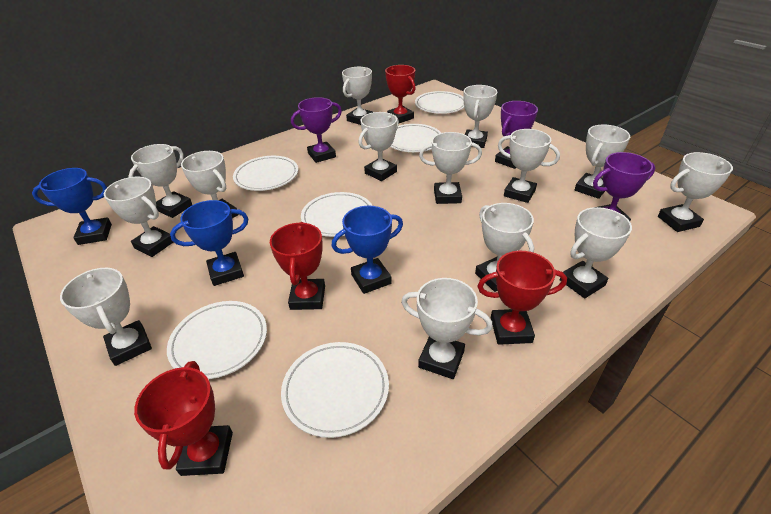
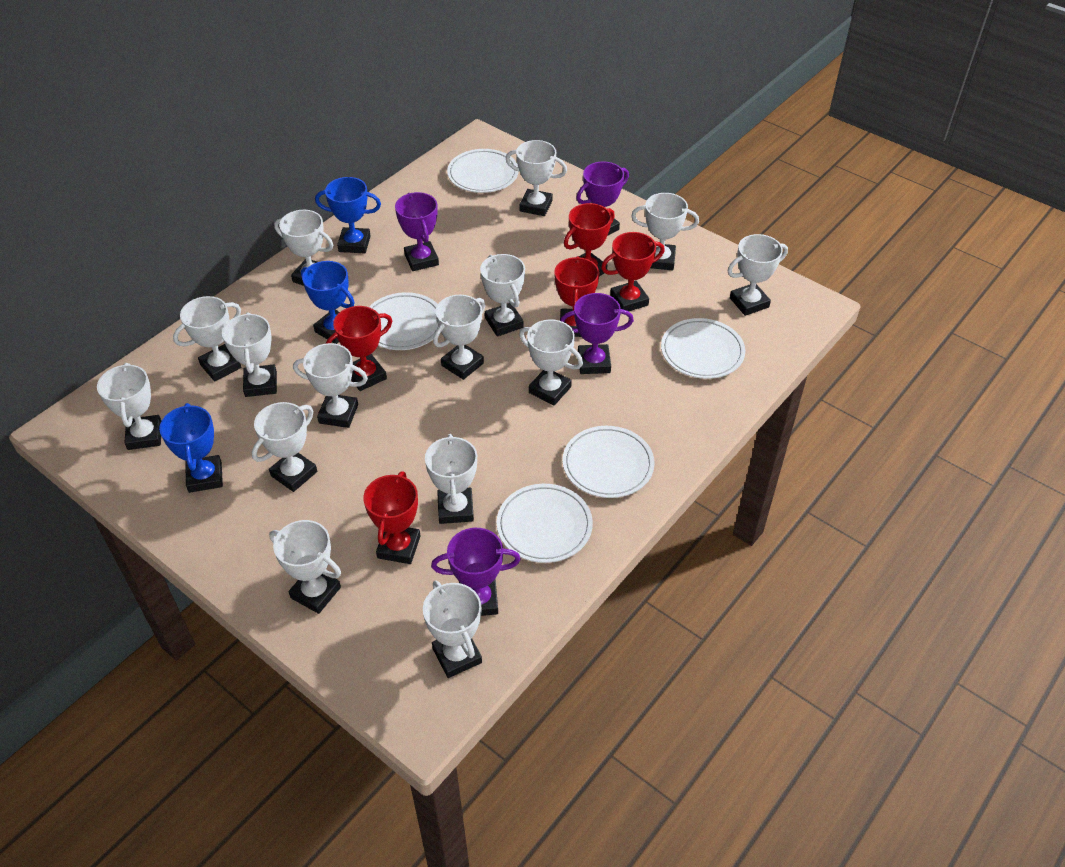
purple trophy: [291,97,342,163] [495,101,538,169] [593,152,655,221] = 3 -> [395,192,439,271] [431,528,521,616] [560,293,634,374] [576,161,629,236] = 4
red trophy: [134,361,233,476] [270,222,325,310] [385,65,416,123] [477,251,567,345] = 4 -> [325,306,392,391] [363,471,420,564] [554,256,600,337] [564,203,615,276] [601,232,665,311] = 5
white plate: [167,301,267,379] [233,156,298,191] [281,342,389,438] [301,192,373,237] [390,124,441,152] [415,91,465,114] = 6 -> [369,292,439,350] [447,149,519,193] [497,484,593,563] [563,426,655,498] [661,318,745,379] = 5
white trophy: [60,268,152,366] [104,177,173,257] [129,144,192,218] [181,151,239,218] [342,67,373,125] [359,112,399,181] [401,278,493,379] [419,132,482,204] [463,85,497,148] [475,203,534,292] [498,129,560,203] [560,207,632,298] [575,124,630,199] [658,152,733,232] = 14 -> [97,363,161,450] [173,296,241,381] [222,312,277,397] [252,402,317,492] [269,520,341,614] [274,210,333,286] [293,343,368,428] [423,580,482,678] [425,434,477,524] [433,295,485,380] [480,254,525,336] [506,140,567,216] [519,319,583,405] [631,193,699,270] [728,234,788,316] = 15

